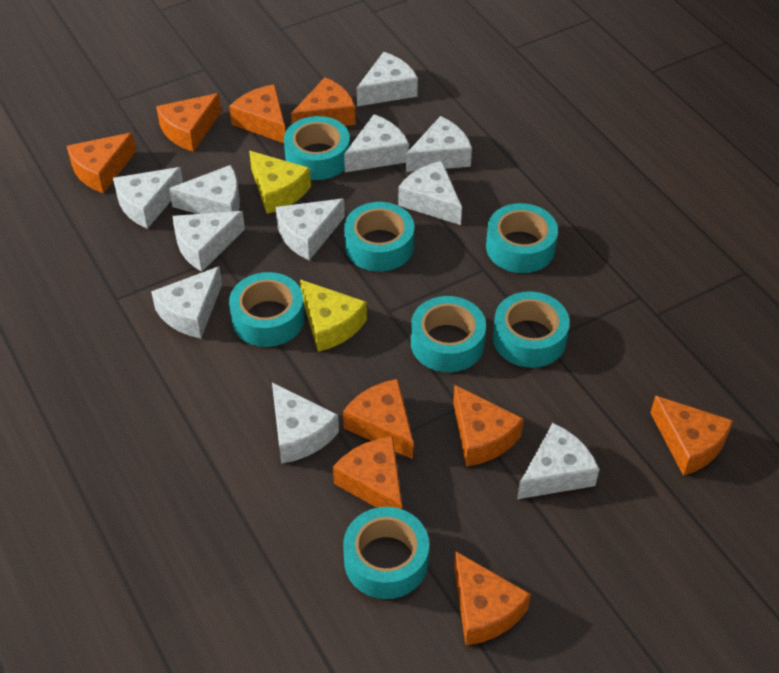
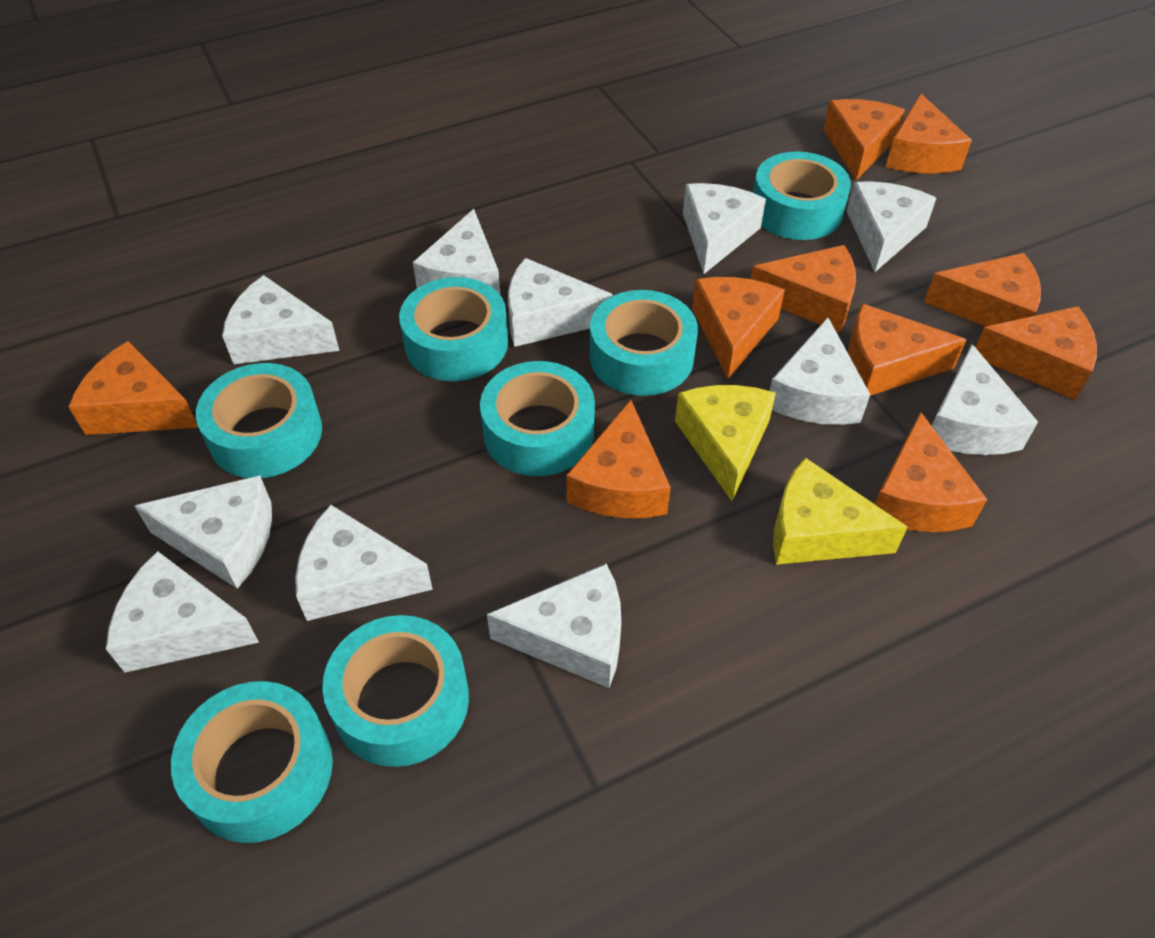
orange cheese: [67,133,136,193] [156,93,221,152] [229,84,285,143] [291,77,356,126] [333,436,402,509] [343,379,414,459] [453,385,524,466] [454,551,531,645] [651,396,733,476] = 9 -> [69,341,198,435] [566,400,671,518] [692,277,785,379] [751,245,856,333] [823,99,905,180] [848,303,967,396] [875,412,987,532] [886,93,972,174] [924,253,1041,327] [975,306,1097,400] = 10

